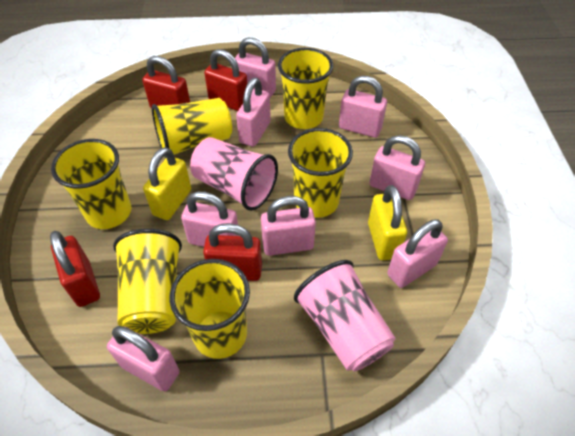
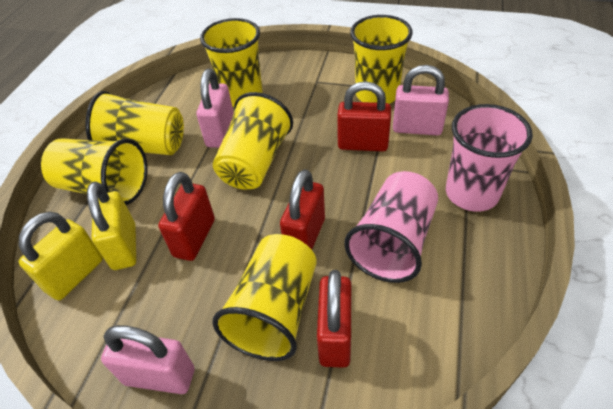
pink padlock: [107,326,179,391] [181,191,239,247] [235,38,276,98] [236,77,271,147] [261,196,316,256] [339,76,387,138] [369,135,425,200] [387,219,448,288] = 8 -> [101,325,194,394] [196,69,234,148] [393,65,449,136] = 3

